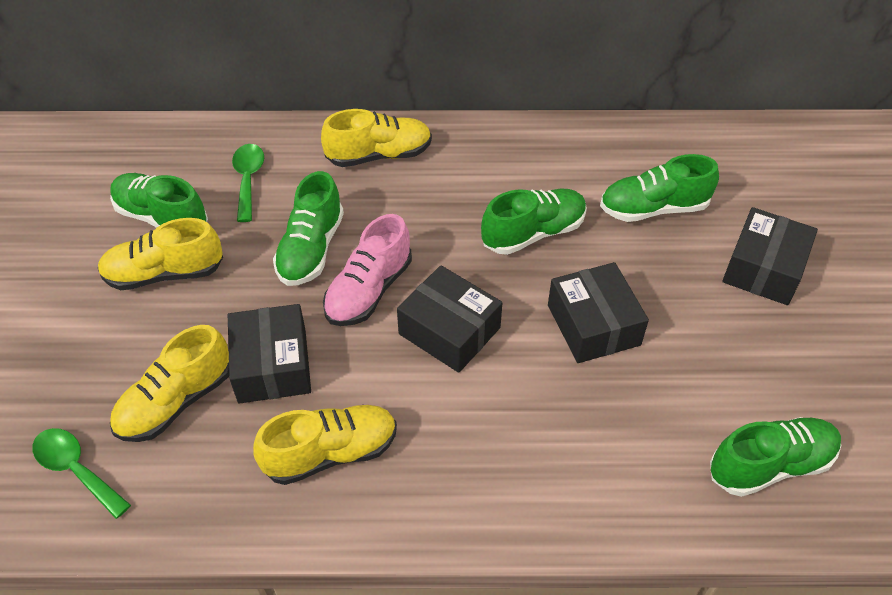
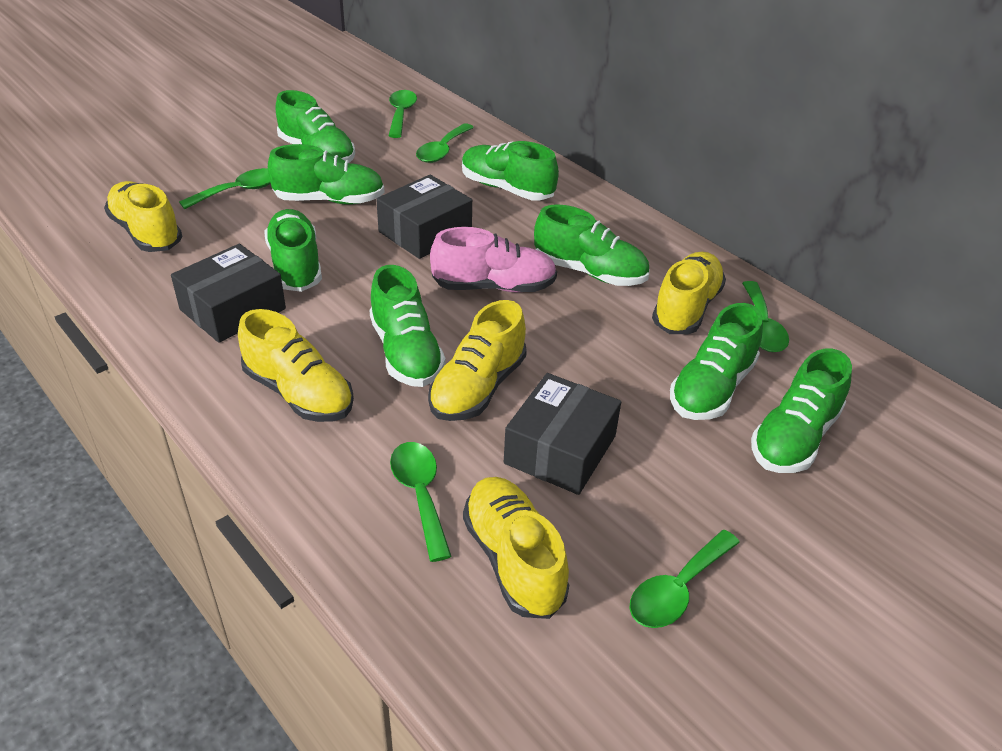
black box: [228,304,311,404] [397,265,502,373] [548,262,649,363] [722,207,818,305] = 4 -> [171,244,286,343] [376,175,472,259] [504,373,621,495] = 3
green shoe: [110,173,208,228] [273,171,344,286] [481,189,587,255] [600,154,719,222] [710,417,841,497] = 5 -> [264,209,322,292] [268,144,384,205] [275,90,355,163] [369,265,446,387] [462,141,559,200] [534,204,649,286] [670,303,763,420] [751,349,852,473] = 8
green spoon: [32,428,131,519] [232,144,264,222] = 2 -> [179,168,271,209] [388,90,417,138] [390,442,452,562] [416,123,474,163] [630,530,740,628] [742,281,789,352] = 6
yellow shoe: [98,218,223,290] [110,325,229,442] [253,405,397,485] [321,109,432,167] = 4 -> [104,181,182,252] [238,309,354,422] [428,300,527,421] [463,477,569,619] [652,252,726,334] = 5

